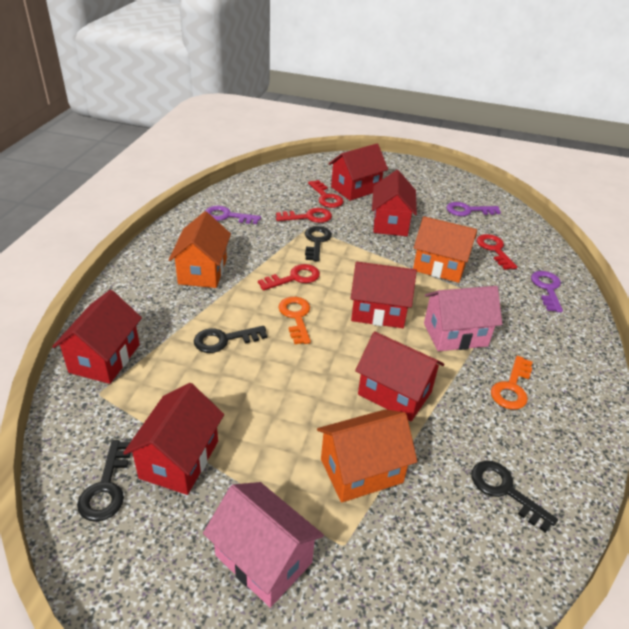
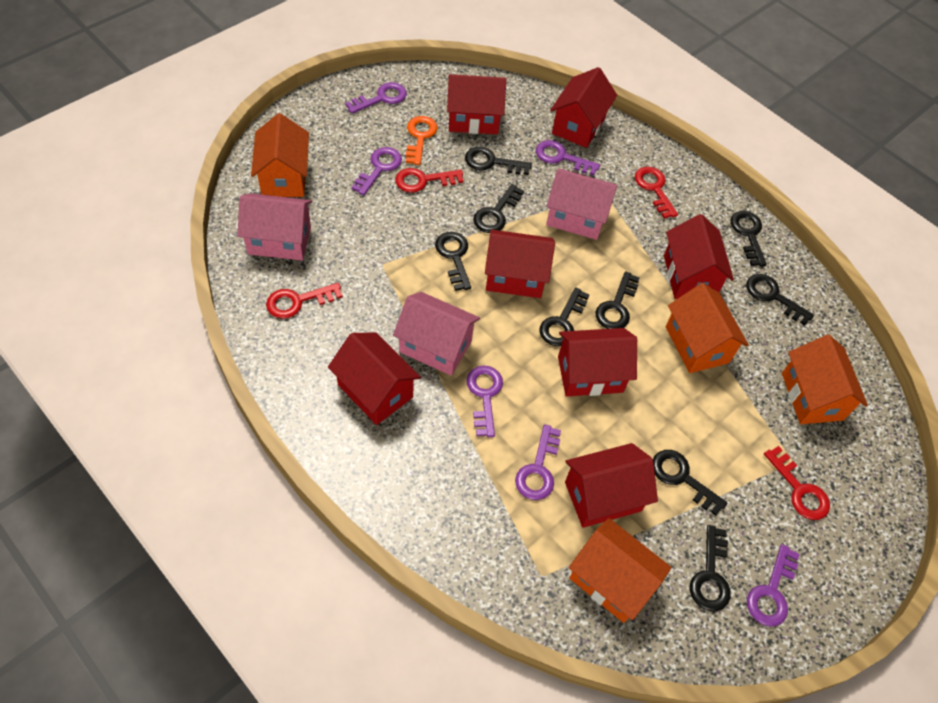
black key: [77,440,131,522] [194,326,267,353] [305,226,332,262] [471,461,558,533] = 4 -> [435,232,471,291] [465,147,532,175] [473,184,524,233] [539,287,590,346] [596,271,639,329] [653,450,728,516] [690,525,731,611] [730,211,767,266] [746,274,814,326] = 9
orange house: [169,211,231,288] [317,409,417,503] [413,216,477,283] = 3 -> [251,113,309,197] [569,518,672,623] [666,283,749,373] [782,335,868,424] = 4
orange key: [278,297,311,344] [491,356,533,410] = 2 -> [406,116,438,165] = 1
pink house: [203,482,324,608] [424,286,502,351] = 2 -> [238,193,312,260] [393,292,480,376] [546,169,617,240] = 3
purple key: [205,206,261,224] [447,202,501,216] [531,271,563,312] = 3 -> [345,82,407,114] [351,147,402,195] [466,366,503,437] [515,424,561,500] [536,140,600,175] [747,544,799,627] = 6
red house: [52,290,142,384] [123,383,224,495] [329,144,388,201] [351,262,417,328] [355,331,444,421] [372,170,417,236] = 6 -> [328,332,421,425] [447,74,506,134] [485,230,555,298] [550,67,617,148] [558,328,637,397] [565,443,658,528] [664,214,734,299] = 7

